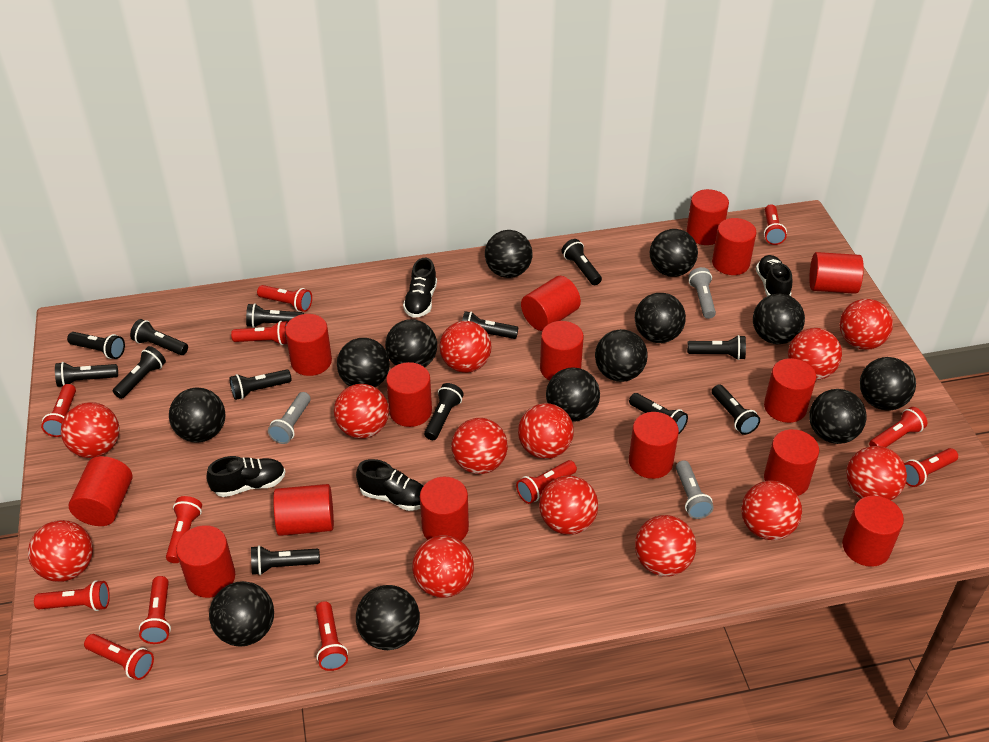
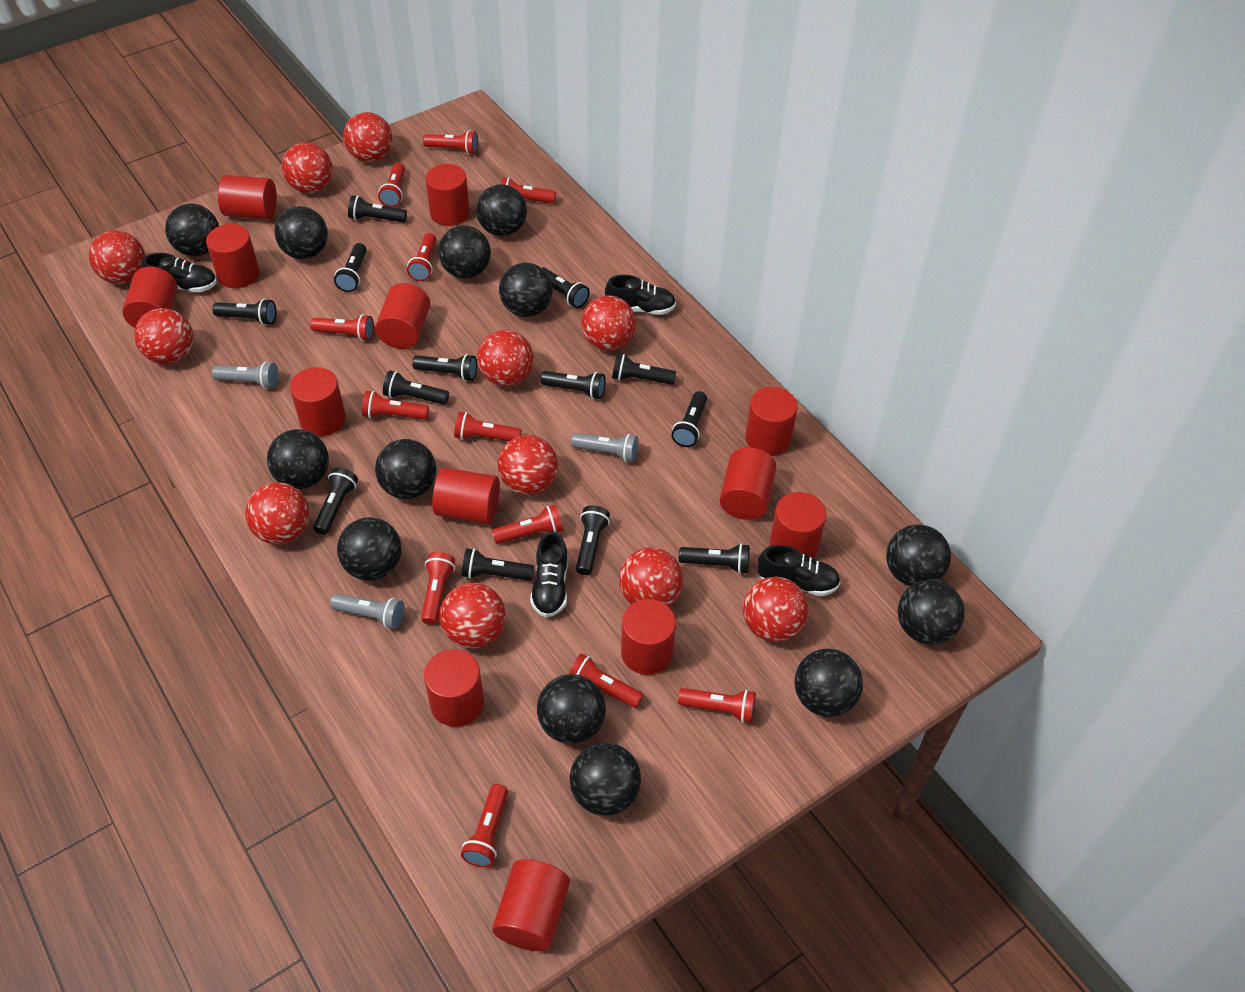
red ball: [28,520,93,582] [61,402,119,458] [334,384,389,439] [412,535,474,598] [440,321,491,373] [451,418,508,474] [518,403,574,459] [539,475,598,535] [635,515,696,577] [741,481,802,540] [788,328,842,380] [840,299,893,350] [846,446,907,500] = 13 -> [89,230,145,284] [134,308,193,364] [245,482,309,544] [282,142,333,193] [343,112,393,162] [440,583,506,649] [477,330,534,387] [498,435,558,495] [581,295,636,351] [619,547,683,606] [743,576,808,642] = 11
red cylinder: [69,456,132,526] [176,525,235,598] [273,484,334,536] [285,314,332,376] [386,362,432,427] [420,477,469,541] [521,276,581,331] [540,321,584,381] [629,412,679,479] [686,189,729,245] [712,218,756,275] [764,358,816,423] [764,429,819,496] [809,252,864,294] [842,496,904,567] = 15 -> [122,267,178,328] [206,224,259,288] [218,175,277,219] [290,367,346,437] [375,283,430,349] [424,649,484,727] [425,164,470,226] [432,468,500,524] [492,859,570,951] [621,599,676,675] [720,447,776,520] [745,387,797,456] [770,492,826,558] = 13

